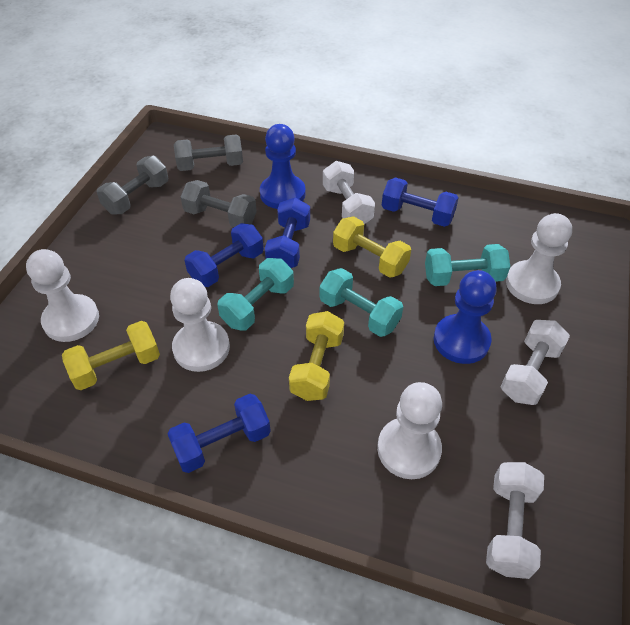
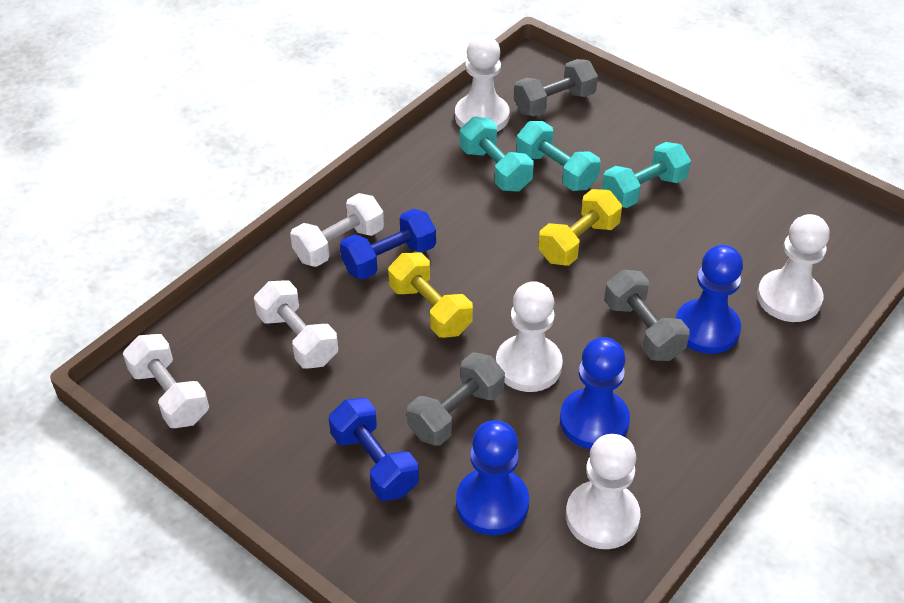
blue dumbbell: [167,394,271,473] [184,223,264,287] [265,197,310,268] [382,177,458,227] = 4 -> [329,398,419,501] [340,208,436,280] = 2
blue pawn: [260,124,306,209] [434,270,497,364] = 2 -> [456,420,529,535] [560,337,630,449] [676,245,743,354] = 3
yellow dumbbell: [62,321,160,390] [289,311,344,401] [333,216,411,278] = 3 -> [388,252,473,338] [538,189,622,266] = 2

